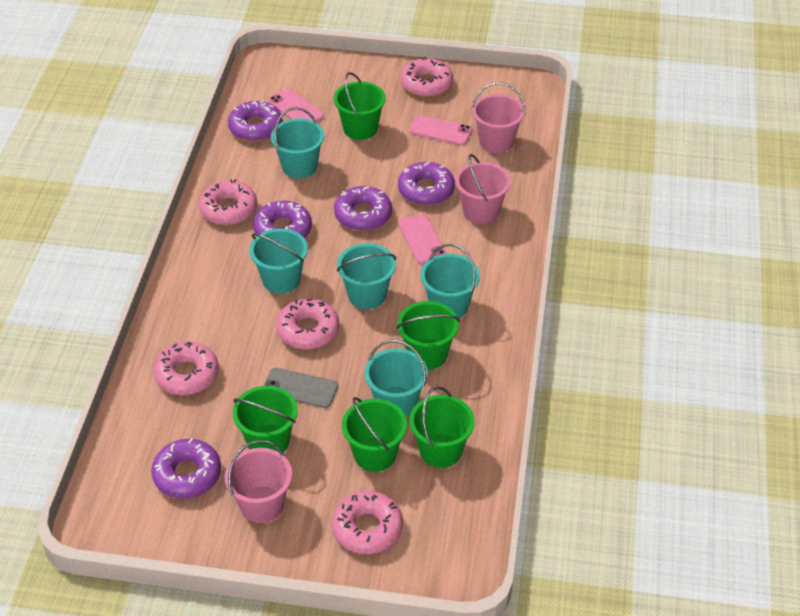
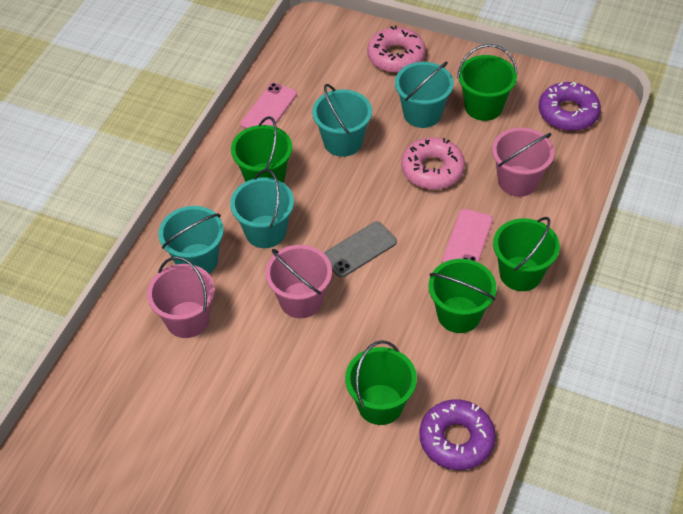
pink donut: [153,342,219,395] [199,179,257,225] [276,298,339,349] [332,491,403,554] [400,57,453,97] = 5 -> [367,25,426,73] [401,137,465,190] = 2
pink phone: [268,89,324,122] [398,214,447,264] [409,115,473,145] = 3 -> [241,83,297,129] [442,209,493,263] = 2
purple donut: [151,438,221,498] [228,101,283,142] [253,201,312,238] [334,186,392,231] [398,162,455,205] = 5 -> [420,399,496,470] [539,82,601,131] = 2
turquoise bucket: [250,228,308,294] [271,107,324,179] [337,243,396,309] [365,340,428,417] [421,244,480,318] = 5 -> [158,206,224,274] [230,169,294,248] [312,84,372,157] [395,61,454,128] = 4

